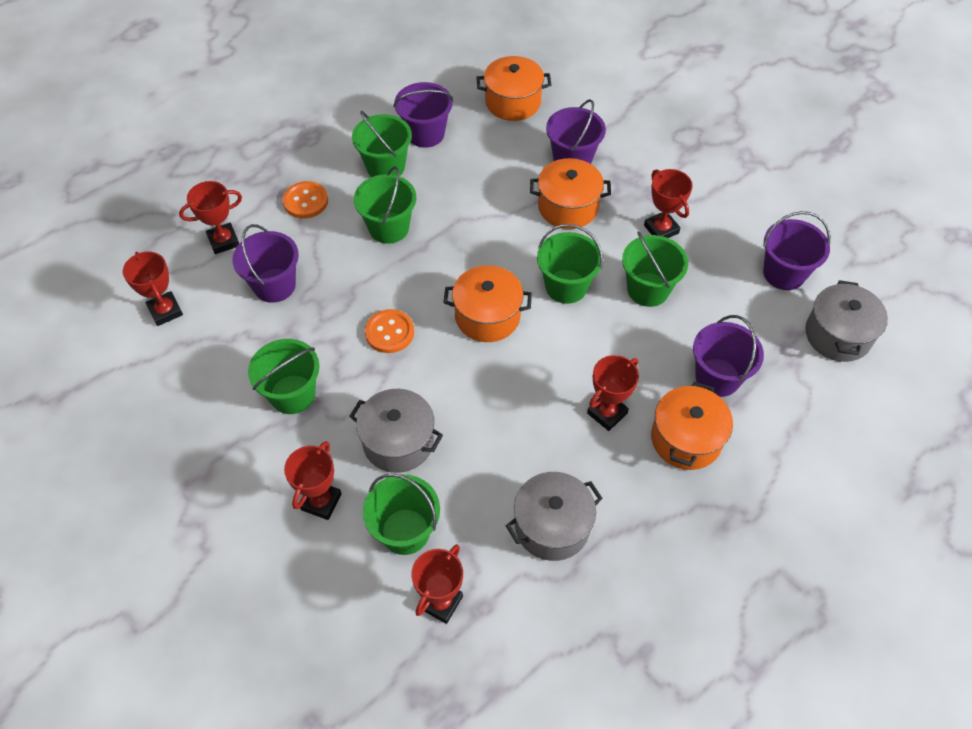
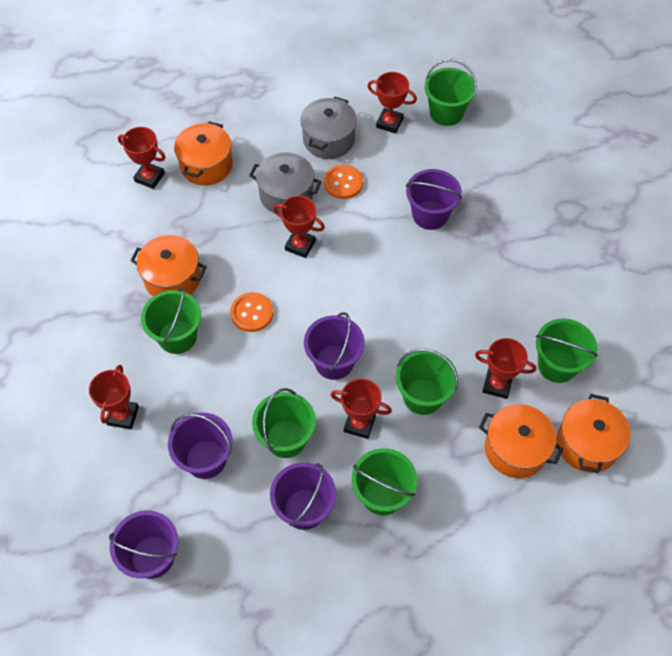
grey pot: [349,389,443,473] [506,472,603,561] [805,280,888,362] = 3 -> [249,152,321,214] [301,97,357,159] = 2

